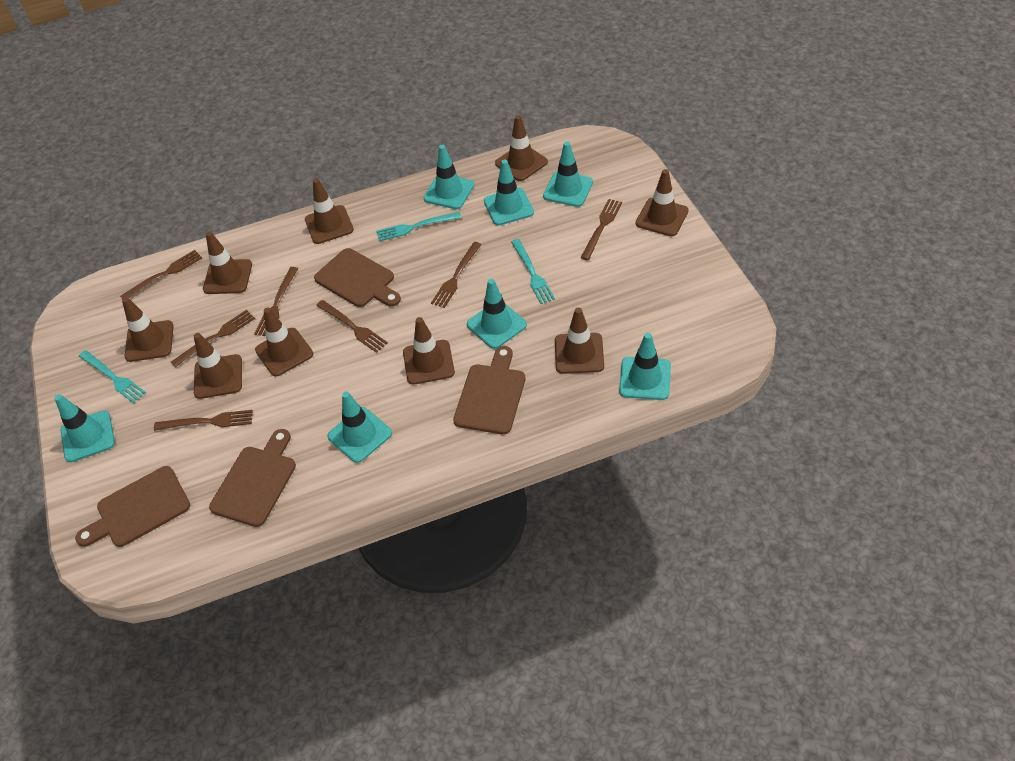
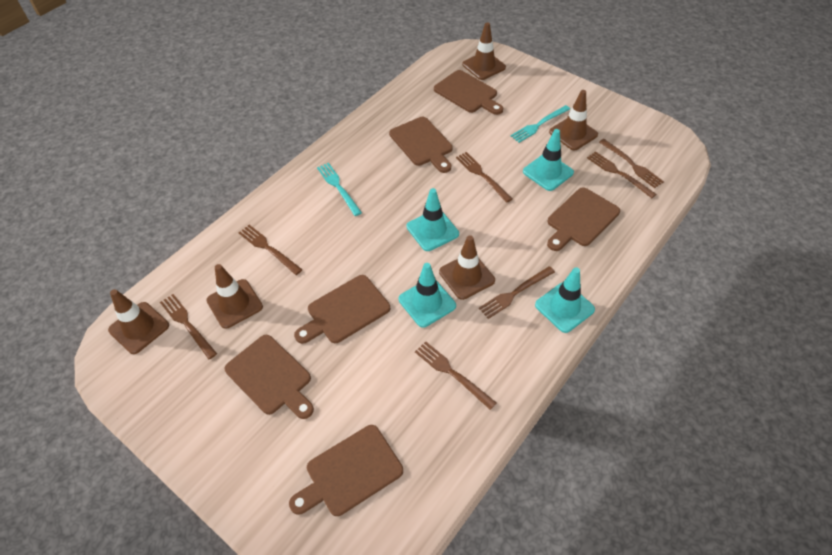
brown cutting board: [75,466,190,547] [209,429,296,527] [314,248,401,307] [453,346,525,434] = 4 -> [225,335,314,419] [289,425,403,516] [294,275,390,344] [389,117,453,173] [434,70,503,115] [547,187,620,251] = 6
brown traffic cone: [122,297,174,362] [194,333,242,399] [203,232,252,294] [255,307,313,377] [305,179,354,244] [403,317,455,385] [495,115,548,181] [555,308,604,374] [636,169,689,237] = 9 -> [108,289,169,354] [206,264,263,329] [439,235,495,300] [462,23,506,80] [549,90,598,150] = 5
turquoise fork: [79,350,146,403] [376,212,461,241] [511,239,555,304] = 3 -> [317,163,362,216] [510,105,570,143] = 2
turquoise traffic cone: [54,394,115,462] [327,392,392,463] [423,145,474,209] [467,279,527,349] [484,159,534,226] [543,142,593,207] [619,333,671,400] = 7 -> [399,263,456,328] [407,188,459,251] [523,129,574,191] [535,267,595,333] = 4

